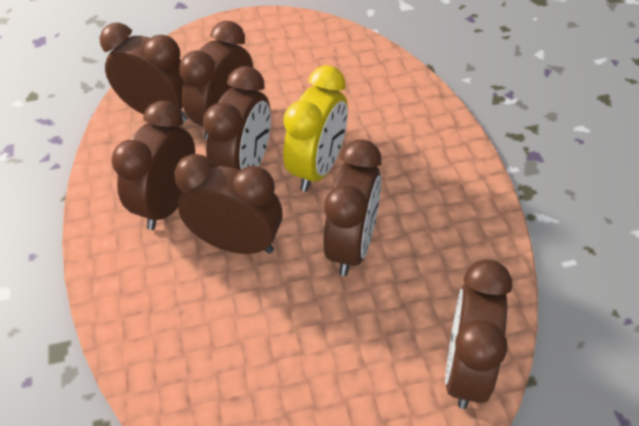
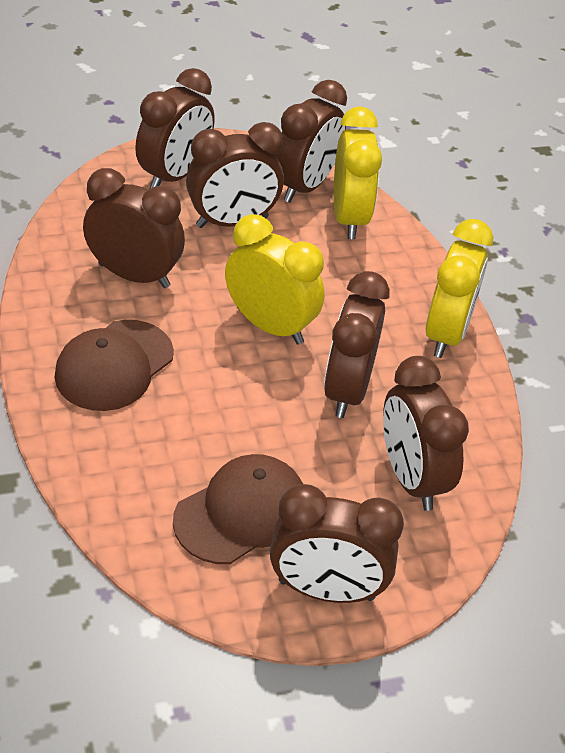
brown cap: none = 0 -> [55,320,174,411] [173,454,303,564] = 2
yellow clock: [283,65,348,192] = 1 -> [225,214,325,345] [334,106,382,239] [426,219,493,358] = 3

